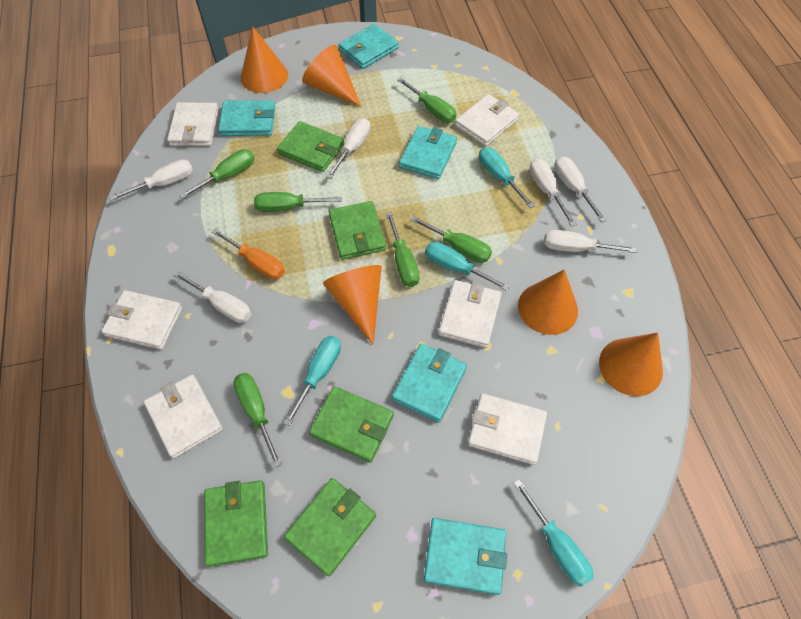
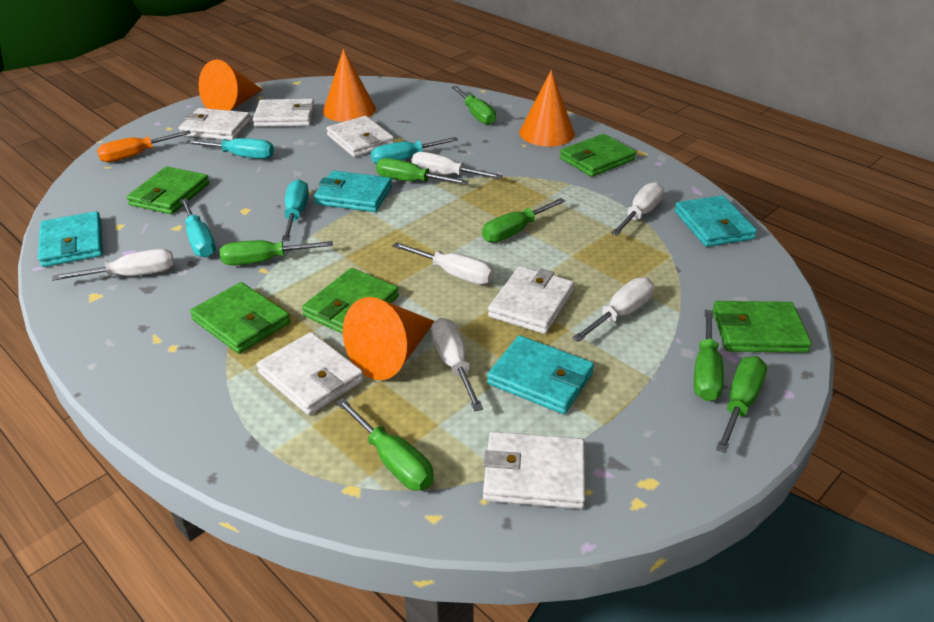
green screwdriver: [179,149,255,199] [233,373,282,468] [254,192,341,212] [386,211,420,287] [397,77,457,123] [410,216,492,263] = 6 -> [220,240,333,265] [336,398,434,491] [376,158,469,185] [452,86,496,125] [482,198,565,243] [694,310,724,401] [716,356,767,453] = 7
orange cone: [241,27,288,93] [302,45,361,107] [323,265,382,344] [518,270,578,335] [599,333,663,396] = 5 -> [199,60,263,111] [323,49,376,122] [343,297,434,380] [519,70,575,147] = 4
turquoise wallet: [218,100,275,136] [339,24,399,69] [392,344,467,422] [399,126,457,179] [424,518,507,595] = 5 -> [38,211,103,267] [314,171,392,212] [487,335,594,414] [675,195,757,247] = 4

